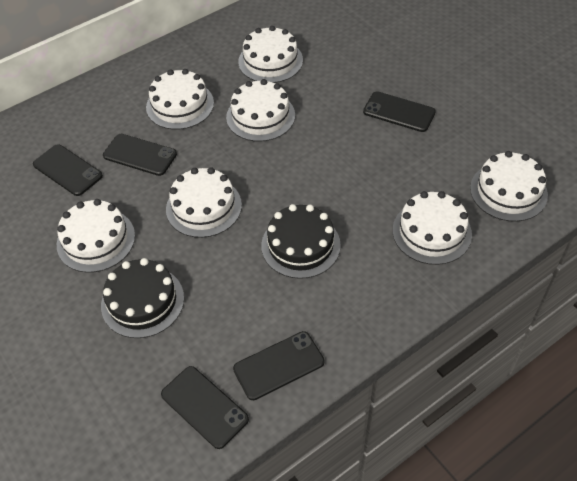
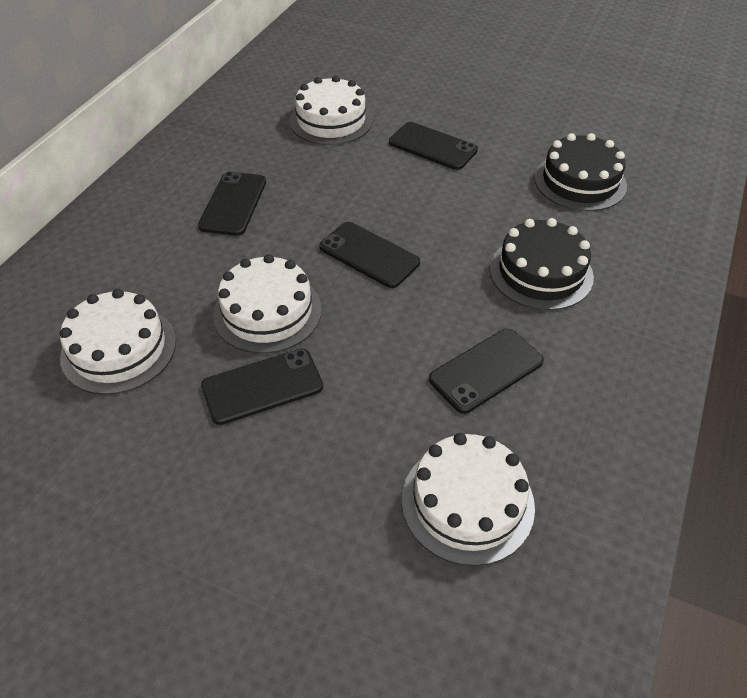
white cake: [57,199,135,273] [146,69,214,130] [166,167,242,238] [226,79,295,142] [238,26,303,83] [393,191,472,265] [470,151,548,222] = 7 -> [59,289,176,395] [213,254,322,354] [290,76,373,145] [402,433,535,566] = 4

